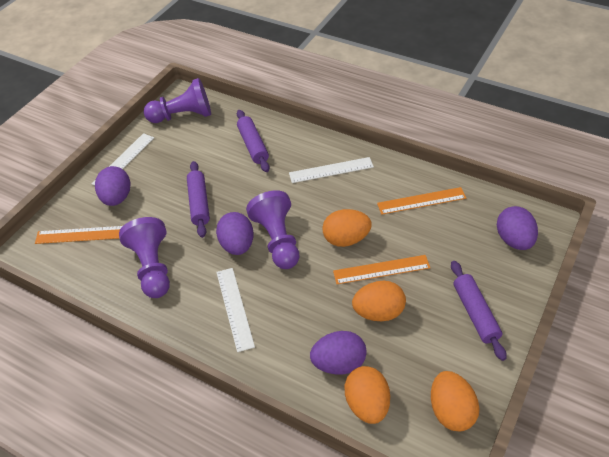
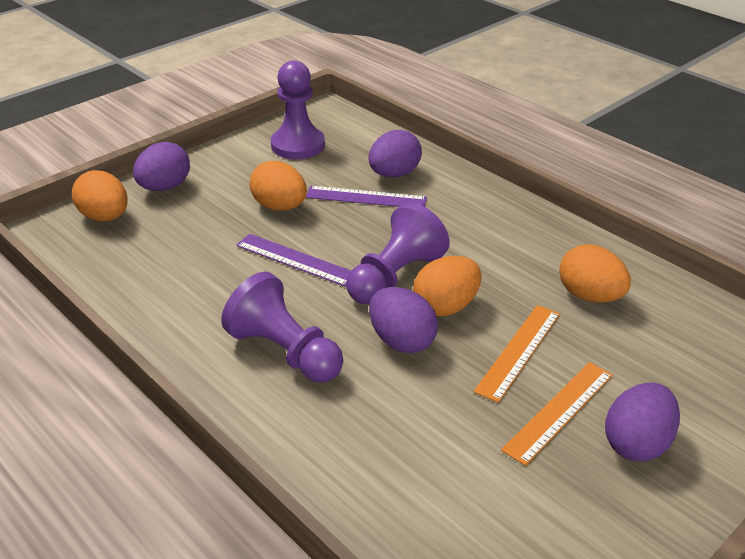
orange ruler: [35,226,122,244] [333,255,430,284] [377,187,466,215] = 3 -> [474,305,560,403] [501,362,613,466] = 2
purple rolling pin: [187,161,210,238] [237,110,270,172] [451,261,506,361] = 3 -> none = 0
purple ruler: none = 0 -> [236,234,351,287] [306,186,427,207] = 2
white ruler: [91,133,154,186] [216,268,255,352] [289,157,374,183] = 3 -> none = 0

